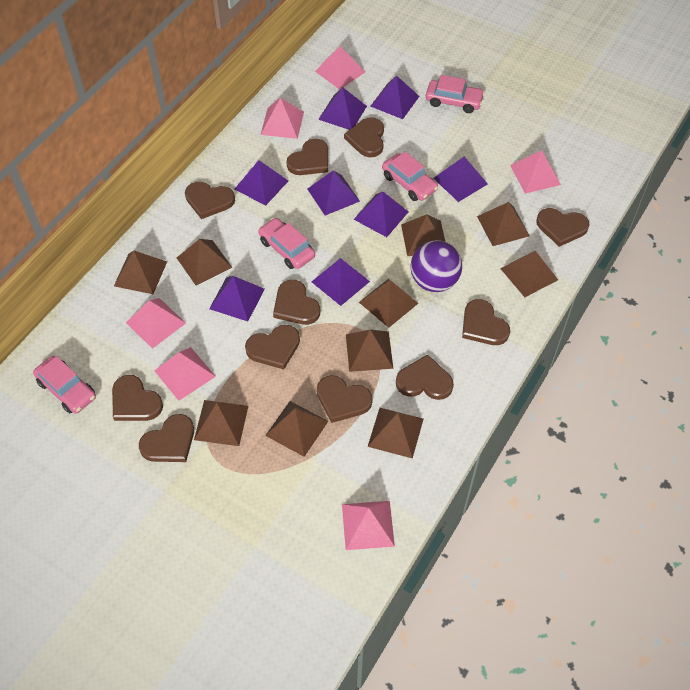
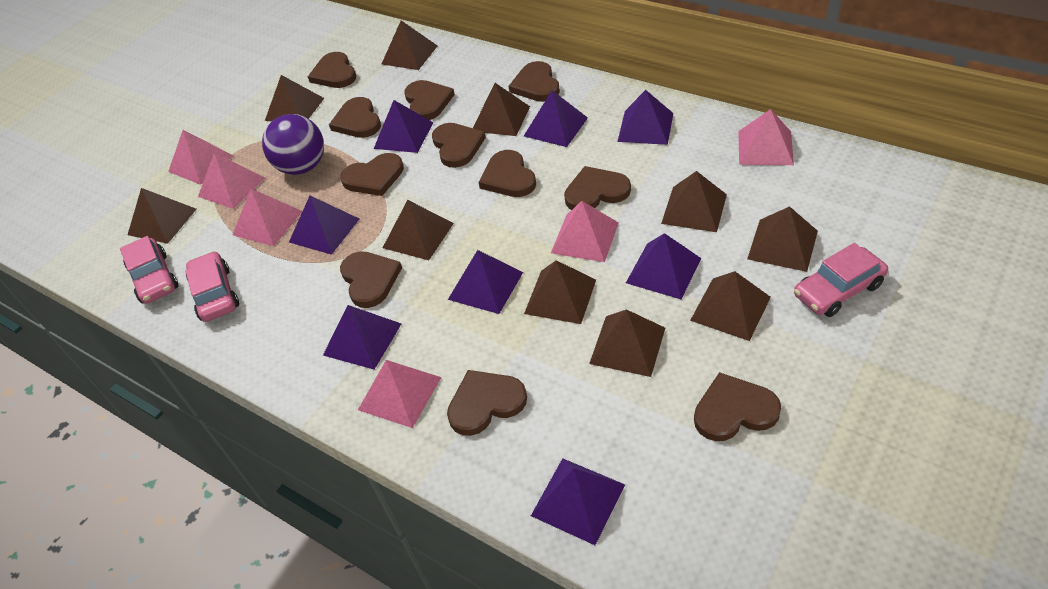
pink car: [33,356,96,414] [258,218,315,269] [382,152,438,201] [426,75,485,113] = 4 -> [120,236,178,304] [185,251,239,322] [794,243,888,317] = 3

